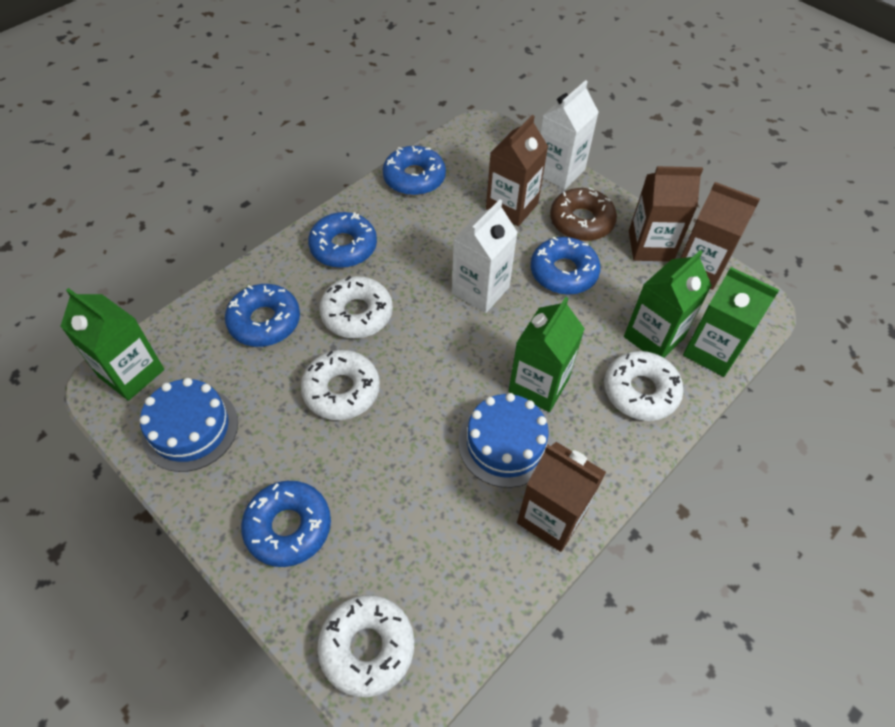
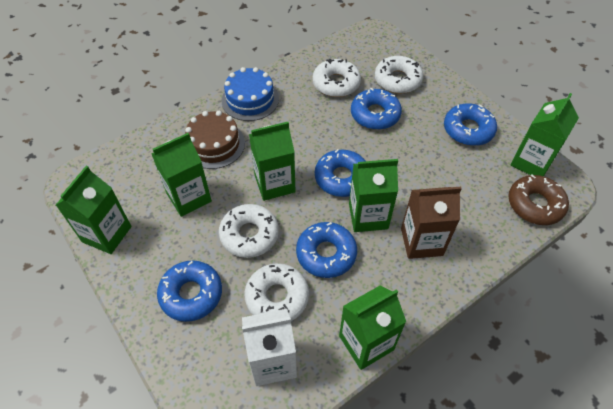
blue cake: [139,378,238,472] [459,393,553,488] = 2 -> [221,67,279,121] = 1
brown cake: none = 0 -> [185,111,245,169] = 1
brown carton: [486,115,548,226] [517,442,606,552] [629,166,703,262] [680,182,760,290] = 4 -> [401,187,462,259] = 1
green carton: [60,288,164,401] [509,297,585,412] [624,250,712,358] [683,267,779,377] = 4 -> [56,166,131,254] [151,133,212,217] [249,122,296,201] [339,285,406,370] [349,159,398,232] [511,93,579,176] = 6
white carton: [452,200,518,313] [540,80,599,190] = 2 -> [242,309,297,386] = 1

